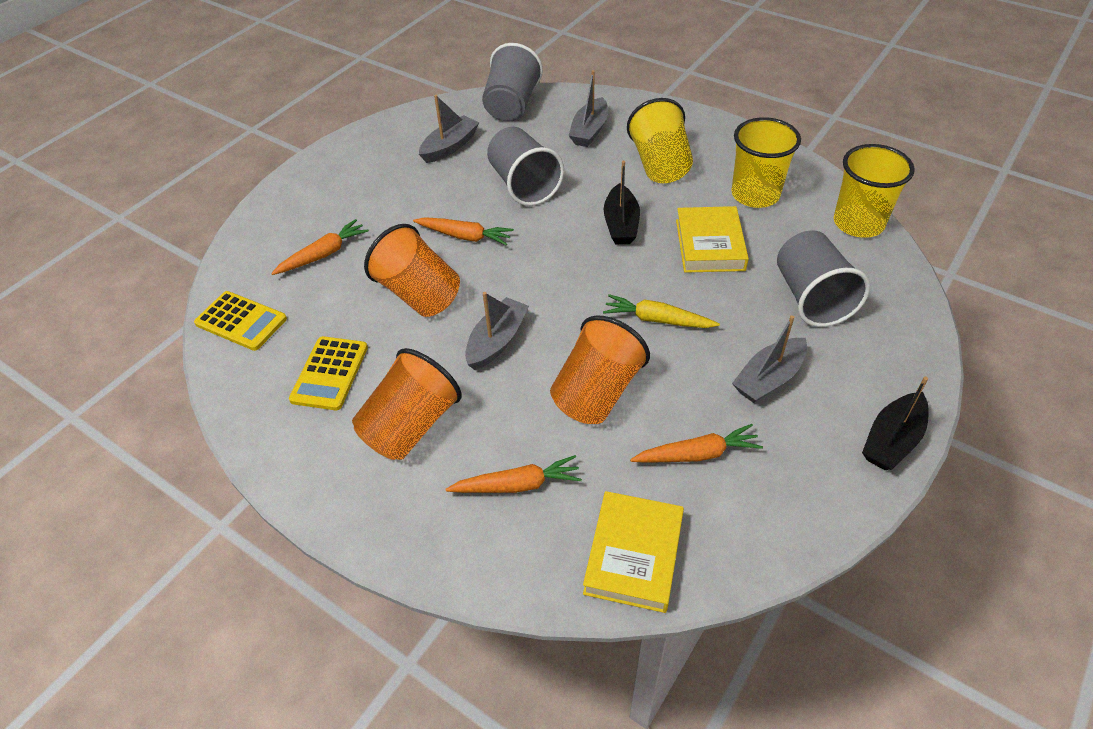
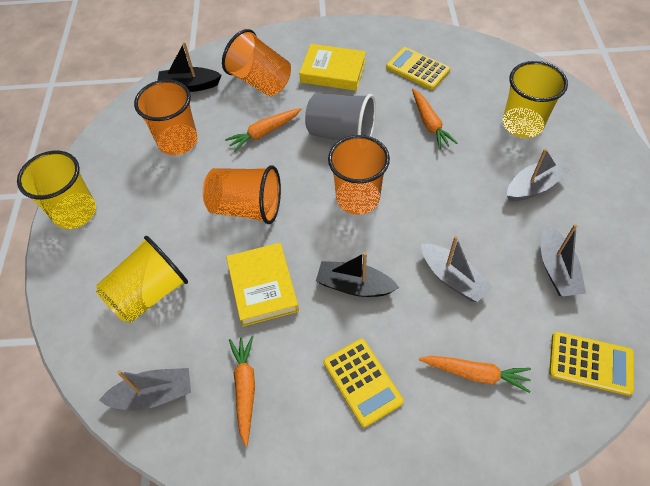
grey cup: [482,43,543,121] [487,127,564,206] [777,230,870,327] = 3 -> [305,93,376,140] = 1
orange cup: [352,348,462,460] [364,224,460,317] [550,316,650,424] = 3 -> [134,80,198,155] [203,165,281,224] [222,29,291,96] [328,135,390,215] = 4
yellow calculator: [194,291,287,351] [289,336,368,410] = 2 -> [324,339,404,427] [386,47,450,90] [549,332,634,396] = 3
yellow carrot: [603,294,720,328] = 1 -> none = 0

